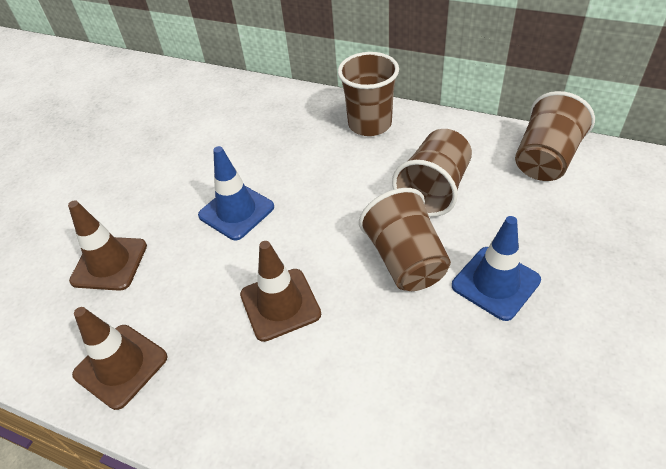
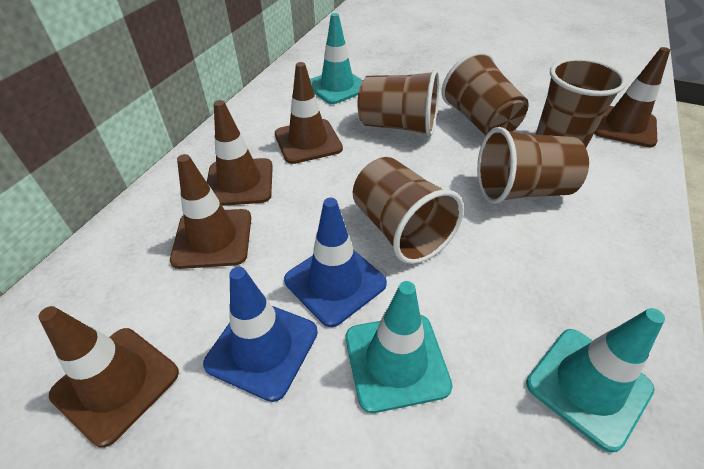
brown cup: [338,52,399,136] [359,188,451,291] [392,129,472,217] [515,91,595,181] = 4 -> [353,157,464,264] [358,70,439,137] [442,51,529,136] [477,127,589,204] [536,58,627,148] = 5
brown traffic cone: [68,200,147,291] [72,307,168,410] [240,241,321,342] = 3 -> [38,306,179,447] [170,154,251,269] [207,100,273,206] [275,62,343,164] [594,47,670,147] = 5
turquoise traffic cone: none = 0 -> [310,13,363,104] [346,281,453,413] [526,308,665,453] = 3

